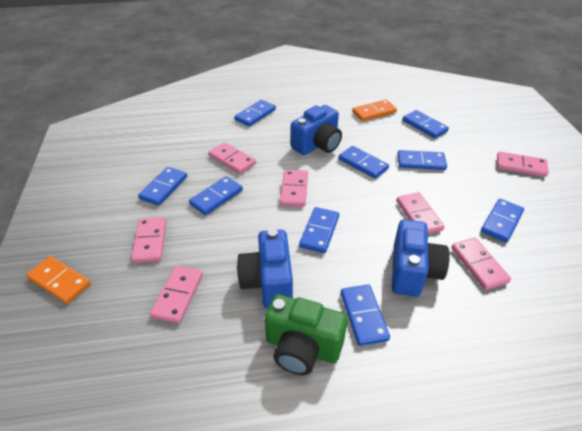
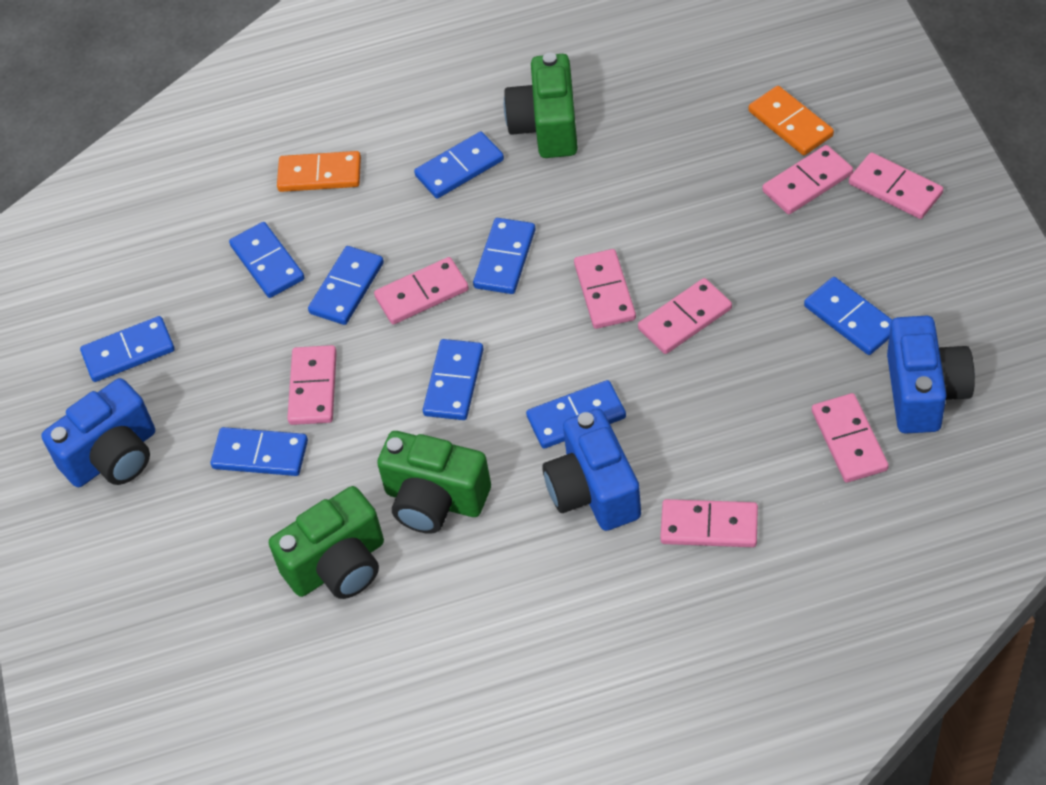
green camera: [265,294,347,375] = 1 -> [269,486,384,599] [377,431,491,534] [504,52,578,158] = 3
pink domino: [131,217,166,263] [150,266,203,324] [208,142,256,174] [280,170,308,207] [397,192,445,234] [451,238,511,290] [497,152,549,177] = 7 -> [287,345,337,425] [374,257,469,325] [574,249,636,329] [638,278,732,354] [660,499,758,547] [762,145,853,214] [812,393,889,483] [849,152,943,219] = 8

